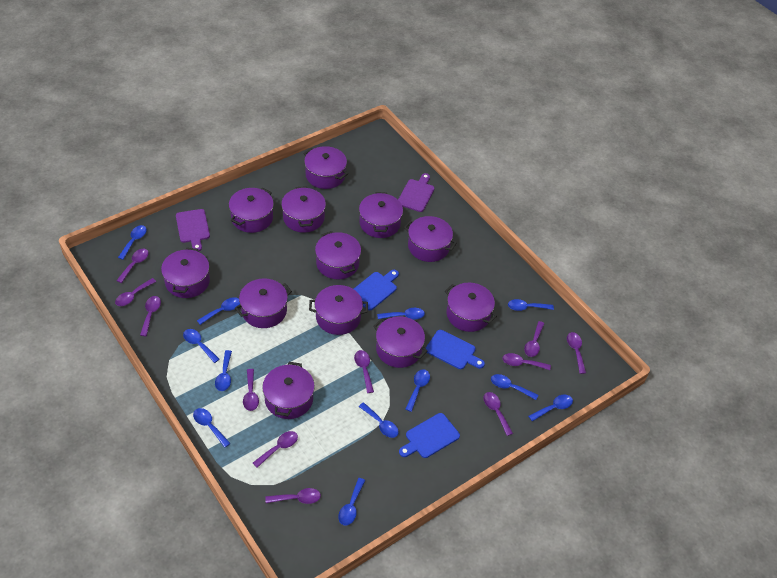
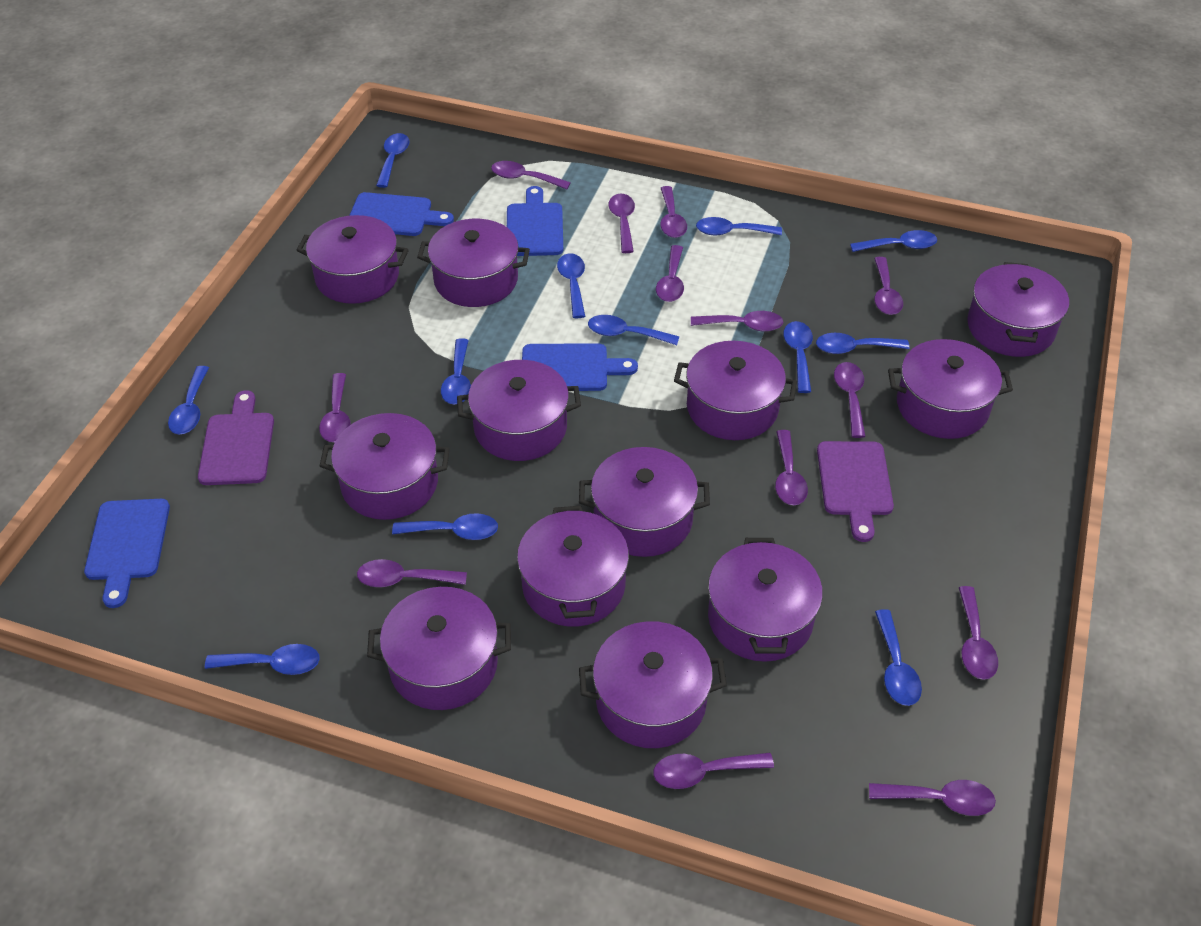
blue cutting board: [354,270,399,310] [399,413,460,458] [425,330,485,369] = 3 -> [84,499,170,608] [349,192,454,236] [507,186,563,256] [522,343,638,391] = 4
purple spoon: [115,278,156,306] [116,249,149,283] [140,296,161,336] [243,369,259,411] [253,431,298,468] [265,488,321,504] [354,350,374,393] [483,392,513,436] [503,353,551,370] [524,321,545,357] [567,332,586,374] = 11 -> [319,373,351,442] [357,559,467,587] [491,161,571,189] [608,194,635,253] [653,753,774,789] [656,245,684,302] [660,186,687,238] [691,311,783,332] [775,430,808,505] [834,362,866,438] [869,780,996,816] [874,257,903,315] [959,586,998,680] = 13

